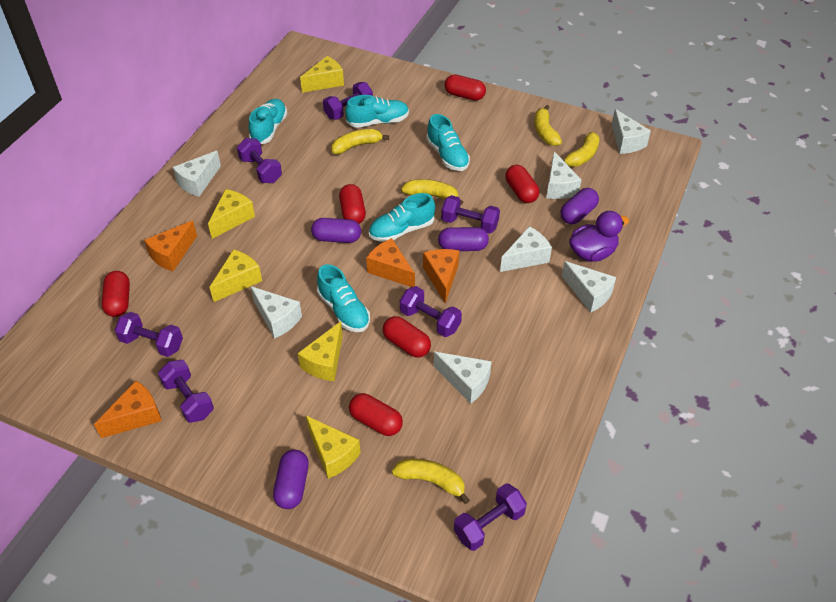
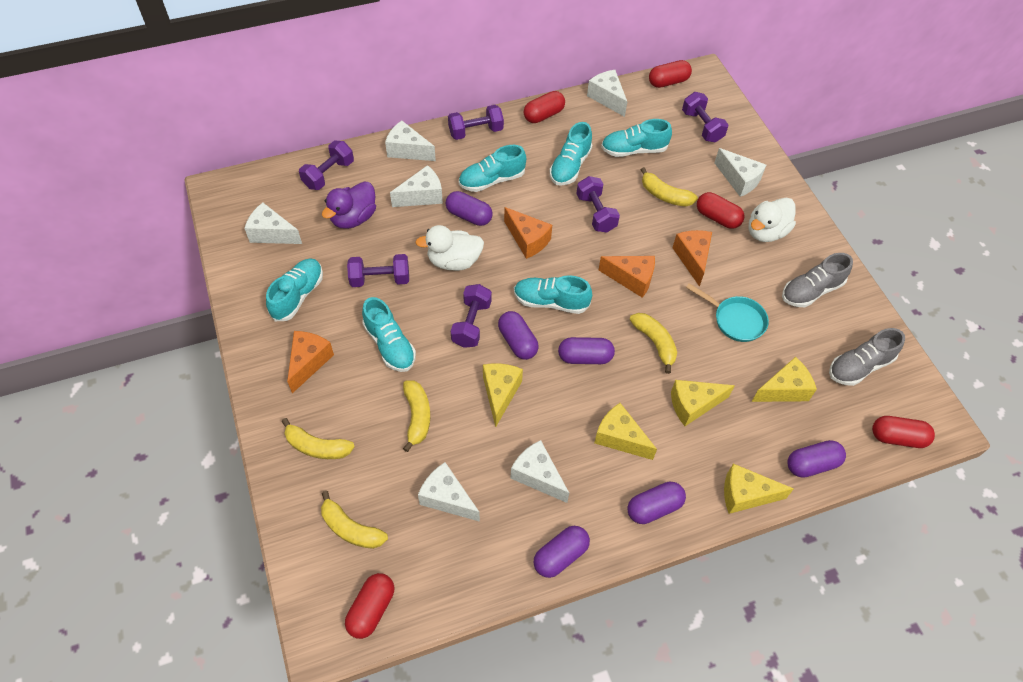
grey shoe: none = 0 -> [782,253,853,307] [829,328,905,386] = 2
purple capsule: [273,450,309,509] [311,218,361,243] [438,227,489,251] [560,188,599,224] = 4 -> [446,191,493,226] [498,311,539,360] [533,526,590,578] [558,337,615,364] [627,482,686,524] [787,440,846,478] = 6
purple dumbbell: [115,312,183,357] [158,360,214,423] [237,138,282,183] [323,82,373,120] [400,286,462,337] [441,195,500,234] [454,483,527,551] = 7 -> [299,141,354,190] [347,254,409,287] [448,105,504,140] [451,284,492,348] [576,176,620,233] [682,92,729,142] = 6
red capsule: [102,271,130,317] [339,184,366,224] [349,393,403,436] [383,316,431,358] [444,74,486,101] [505,165,539,203] = 6 -> [345,573,394,639] [524,91,565,123] [649,60,692,88] [697,192,745,229] [872,416,935,448] = 5
turquoise pan: none = 0 -> [686,283,769,342] = 1
turquoise shoe: [249,99,287,144] [317,264,370,332] [345,95,409,128] [369,193,435,242] [426,114,470,171] = 5 -> [266,258,323,321] [362,297,416,372] [459,145,526,192] [514,275,592,314] [550,122,592,186] [601,119,672,157] = 6
white duck: none = 0 -> [415,225,484,271] [748,198,796,242] = 2

